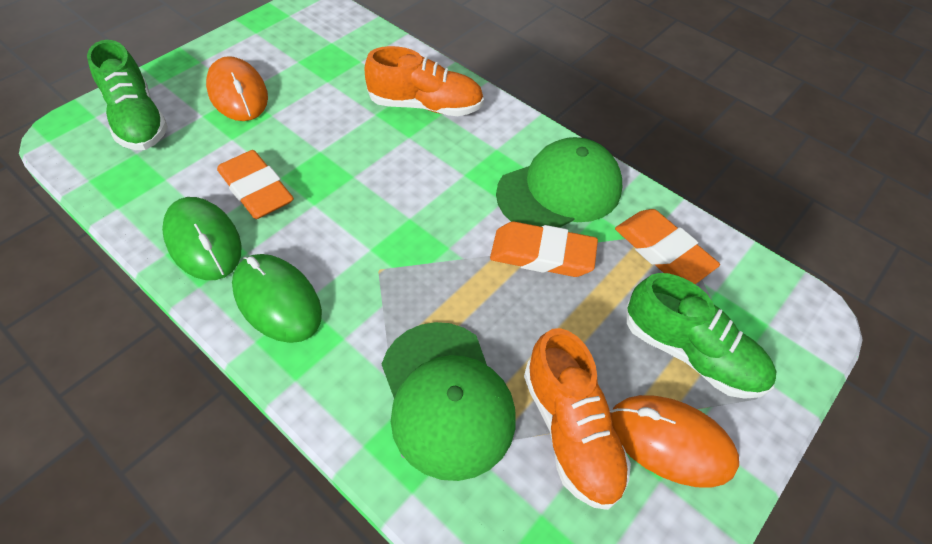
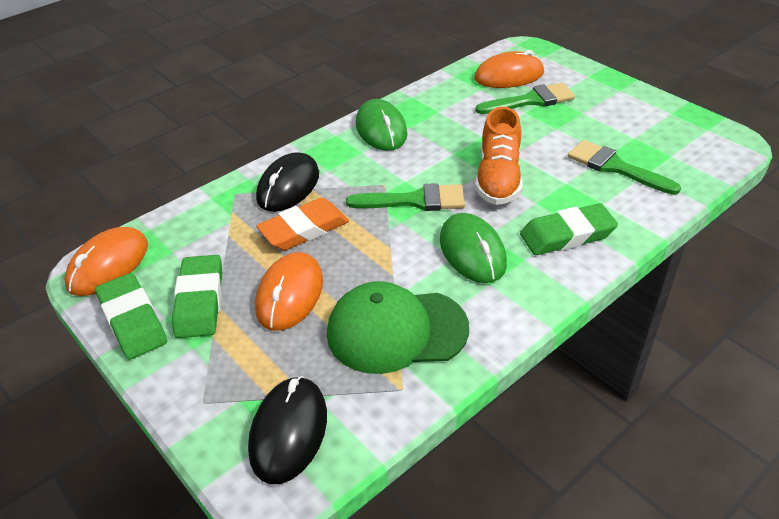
black mouse: none = 0 -> [248,376,327,484] [256,152,319,212] = 2
green brush: none = 0 -> [346,183,465,211] [475,83,575,114] [568,140,681,195] = 3
green cap: [382,322,515,481] [496,137,622,228] = 2 -> [327,281,469,374] = 1
green eraser: none = 0 -> [95,273,167,360] [172,255,222,338] [520,203,618,255] = 3
green shoe: [87,40,168,150] [627,273,776,399] = 2 -> none = 0
orange eraser: [217,150,294,219] [490,221,598,277] [615,209,720,284] = 3 -> [256,198,349,250] = 1
orange mouse: [206,56,268,121] [610,395,739,488] = 2 -> [64,227,148,296] [255,252,323,331] [474,50,544,88] = 3
orange shoe: [365,46,484,116] [524,328,631,510] = 2 -> [475,107,523,205] = 1

